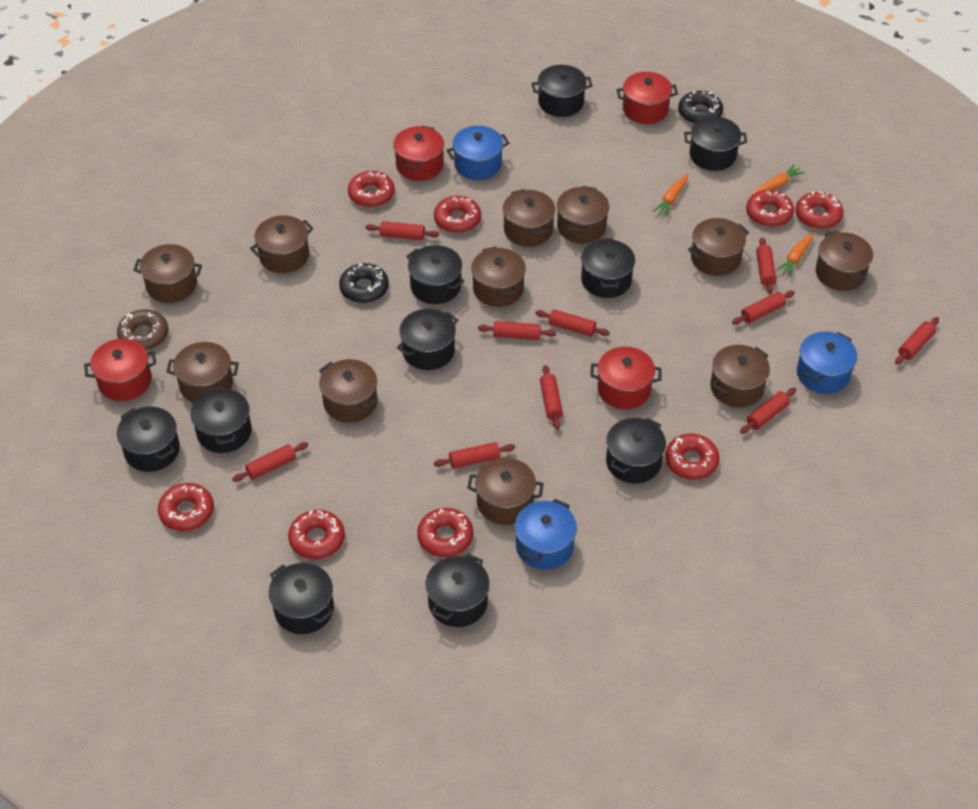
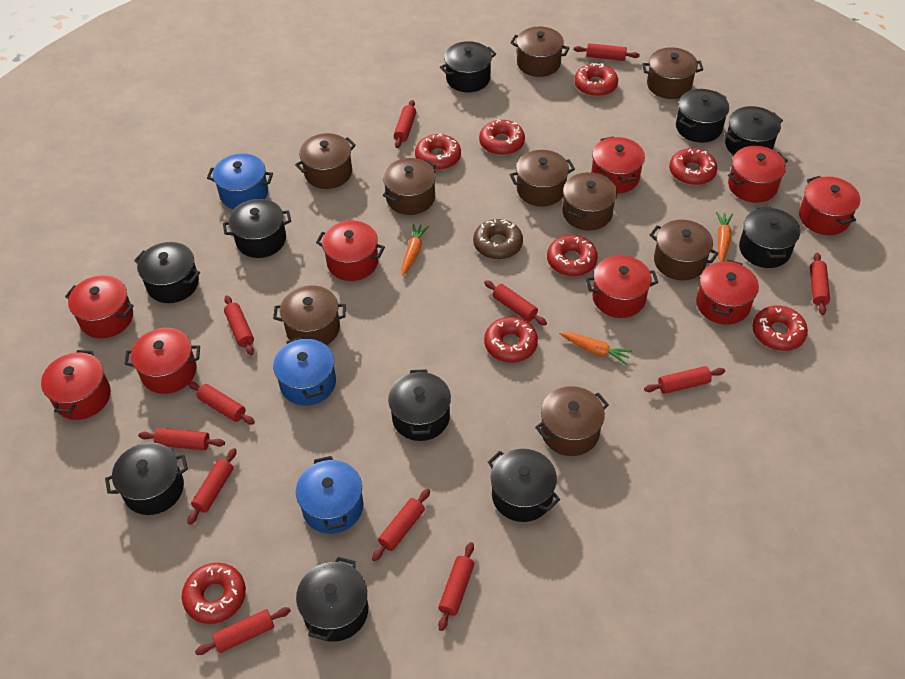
black donut: [339,263,389,303] [678,91,723,124] = 2 -> none = 0
brown pot: [133,244,202,303] [166,342,239,403] [250,215,313,273] [319,359,379,423] [467,458,544,525] [471,247,526,307] [503,189,555,247] [557,186,609,244] [688,218,749,276] [710,345,770,408] [815,231,873,291] = 11 -> [273,285,346,345] [295,133,356,189] [383,158,436,215] [510,150,575,206] [511,27,570,77] [535,386,609,456] [563,172,617,230] [642,47,703,99] [650,220,719,280] = 9
red pot: [84,339,156,401] [393,126,444,181] [590,347,662,409] [616,72,678,124] = 4 -> [41,350,111,420] [65,275,134,338] [124,328,200,394] [316,221,385,281] [586,255,658,318] [591,136,645,193] [696,260,759,325] [728,146,788,203] [799,176,860,235] = 9
red rolling pin: [232,442,308,482] [366,221,439,240] [434,442,515,469] [478,321,556,340] [535,309,610,337] [540,365,563,430] [732,291,795,325] [740,388,796,434] [756,237,776,294] [895,317,939,365] = 10 -> [138,428,225,450] [187,448,237,525] [188,382,255,424] [195,607,291,655] [224,295,254,355] [372,489,430,561] [394,100,416,148] [438,542,474,631] [484,280,547,325] [574,43,640,61] [644,366,725,394] [810,252,830,315] = 12

